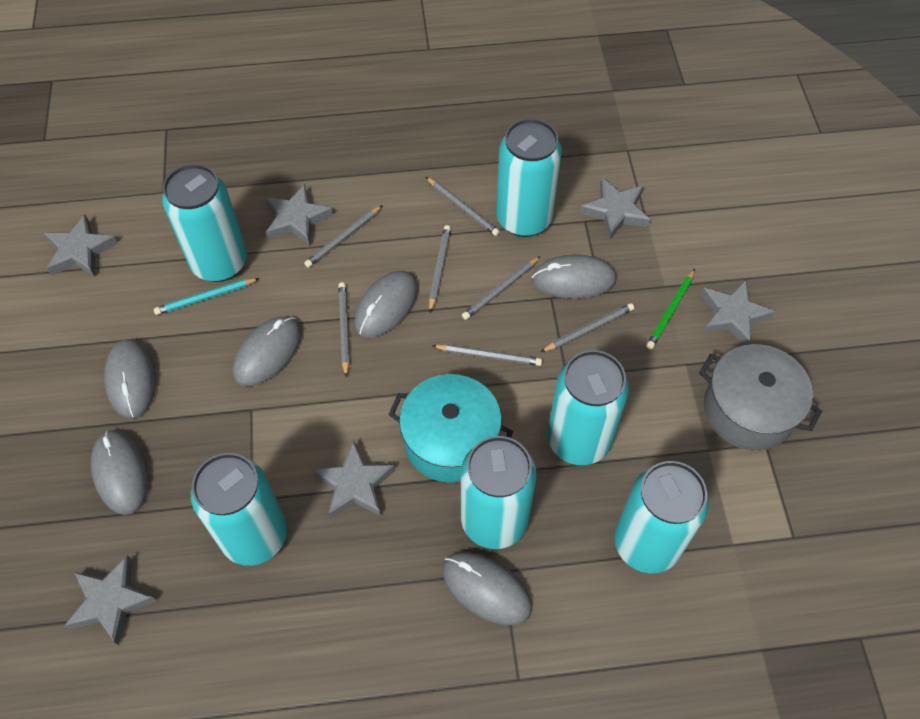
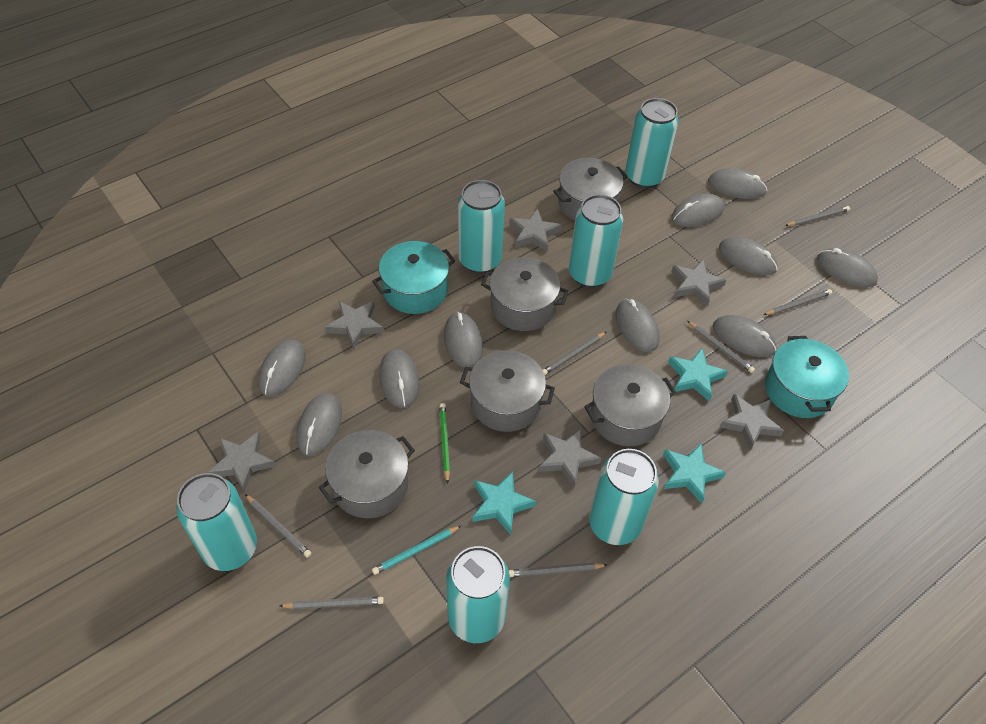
grey mouse: [91,430,149,515] [104,339,156,419] [233,317,302,386] [354,271,418,338] [443,552,532,625] [532,255,617,299] = 6 -> [258,340,306,397] [296,393,342,456] [379,349,419,408] [444,312,483,368] [616,299,660,352] [671,194,724,227] [708,168,767,199] [713,315,776,357] [719,237,778,275] [817,248,878,288] = 10
grey pot: [699,344,822,451] = 1 -> [319,430,415,518] [460,350,555,432] [481,257,568,331] [553,158,628,220] [584,364,676,446] = 5
turquoise pot: [388,374,513,483] = 1 -> [372,241,455,314] [765,336,849,418] = 2
turquoise star: none = 0 -> [472,471,536,535] [663,443,726,504] [668,348,728,402] = 3

